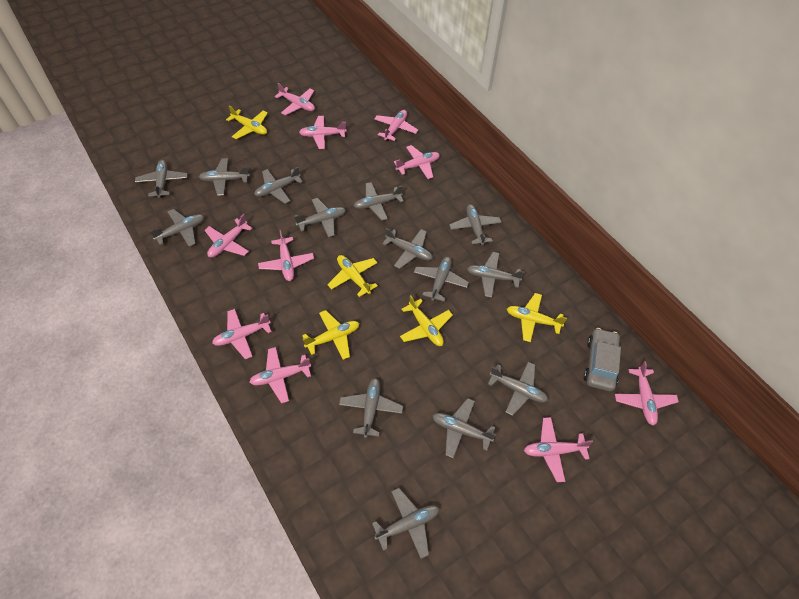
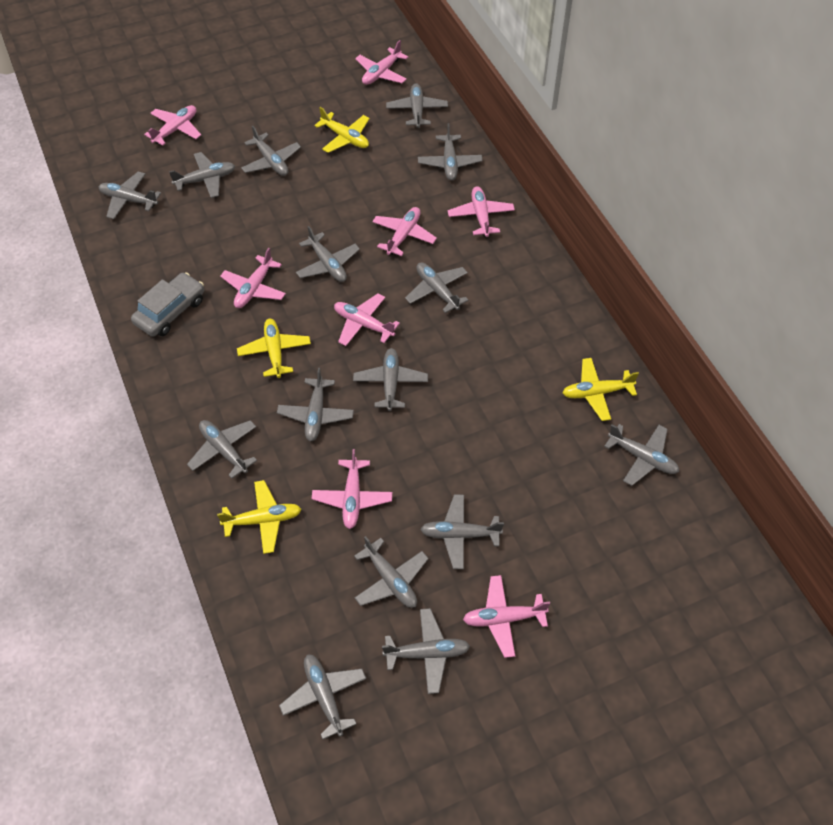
grey plane: [135,160,187,198] [150,209,204,247] [199,158,250,196] [254,167,303,204] [294,198,346,238] [339,378,403,438] [354,182,404,221] [372,488,439,559] [382,228,433,269] [414,257,469,302] [432,398,496,458] [449,204,502,246] [467,252,524,298] [488,362,548,416] = 14 -> [99,172,161,219] [169,152,235,198] [187,420,257,479] [241,126,301,176] [277,368,354,442] [279,654,366,739] [296,226,360,282] [353,348,428,411] [354,536,428,608] [382,608,470,694] [386,84,448,128] [405,262,468,313] [418,123,482,181] [420,494,504,569] [604,424,679,486] = 15
pink plane: [205,214,253,257] [212,309,272,359] [250,347,311,403] [258,230,314,281] [275,83,315,115] [299,116,347,149] [374,110,418,141] [394,145,440,179] [524,417,593,482] [615,361,679,426] = 10 -> [144,105,201,146] [220,248,286,308] [312,449,392,529] [334,294,400,346] [355,40,408,85] [372,207,437,256] [448,186,515,237] [463,575,550,658] = 8
yellow plane: [226,105,268,139] [302,310,359,360] [327,255,378,297] [400,295,453,346] [507,293,567,342] = 5 -> [217,480,301,554] [237,319,311,378] [314,107,370,153] [563,358,639,421] = 4

